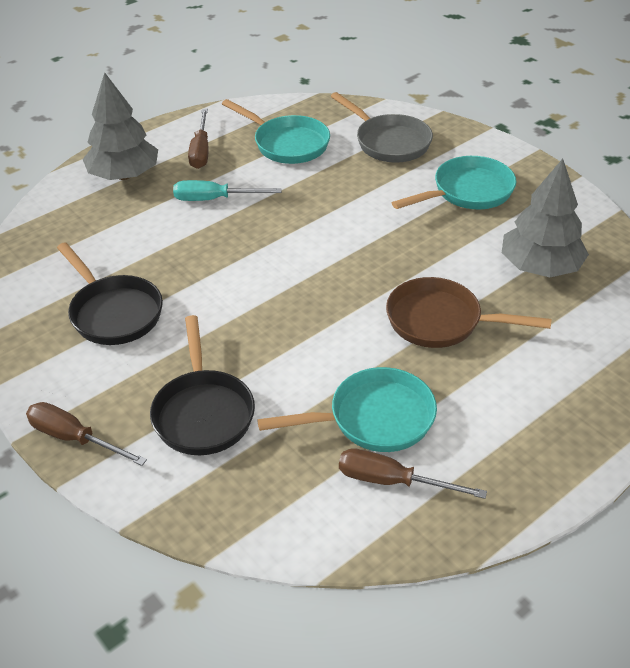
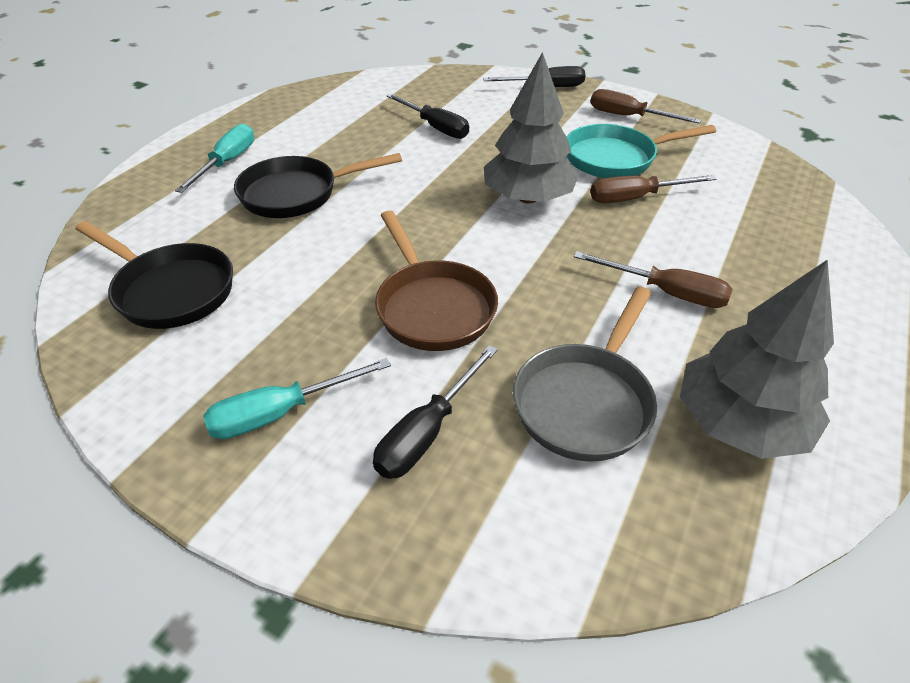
black screwdriver: none = 0 -> [373,345,498,479] [386,94,469,139] [483,66,585,87] = 3
turquoise pan: [222,99,330,164] [257,367,437,452] [392,156,516,209] = 3 -> [567,124,716,178] = 1
turquoise screwdriver: [173,180,282,201] = 1 -> [175,124,254,193] [203,358,391,439] = 2

